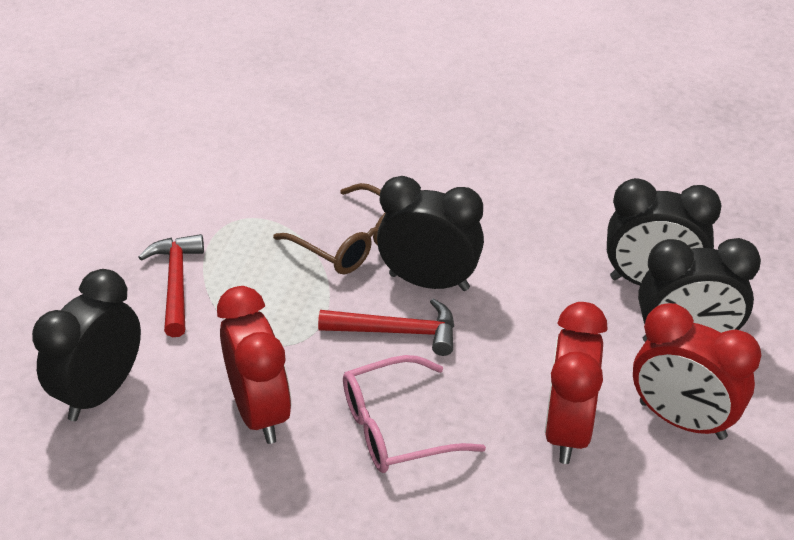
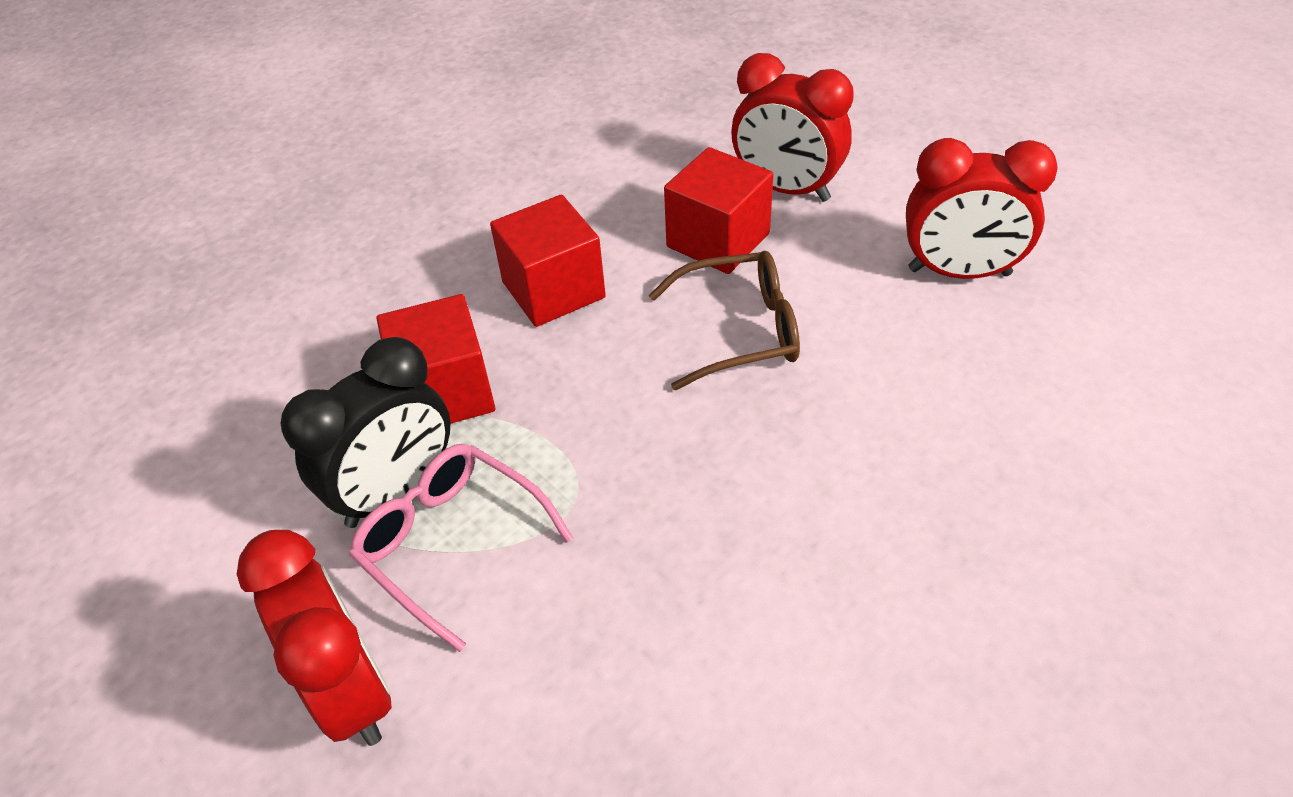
black clock: [32,269,141,421] [377,176,484,291] [607,178,722,285] [638,238,761,342] = 4 -> [281,337,450,528] = 1
red cube: none = 0 -> [376,294,495,424] [490,194,606,327] [664,147,773,274] = 3
red hammer: [139,234,204,337] [318,299,454,356] = 2 -> none = 0

